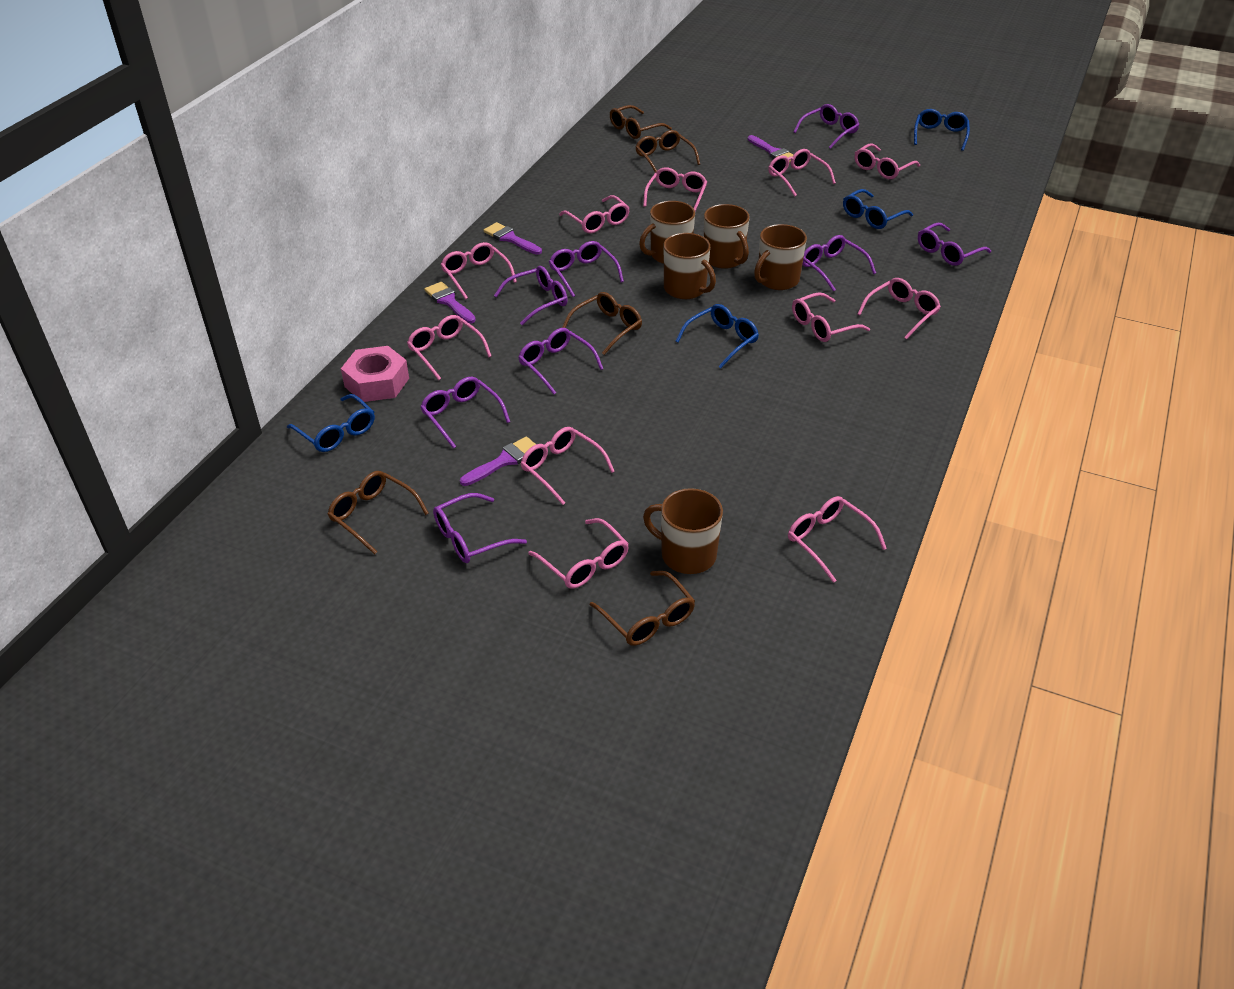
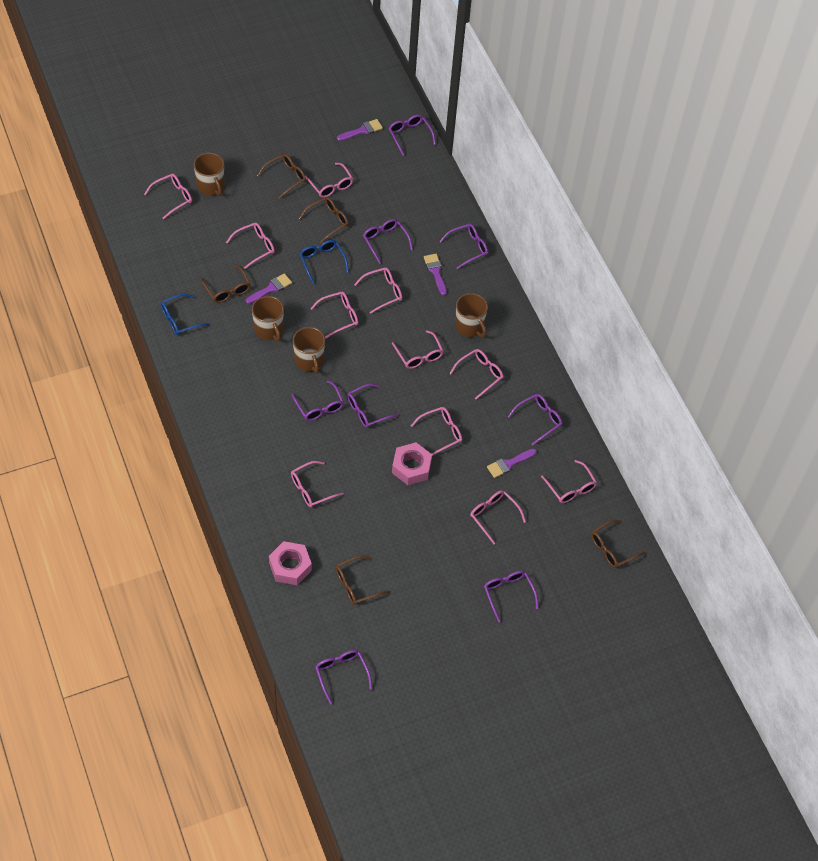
blue glasses: [287,394,375,452] [676,304,759,368] [843,189,913,229] [914,109,970,151] = 4 -> [161,293,210,335] [300,240,349,284] = 2
brown mug: [639,201,695,264] [643,488,723,574] [664,233,716,299] [704,204,750,269] [754,224,807,290] = 5 -> [194,153,225,196] [252,296,284,342] [293,327,325,374] [455,293,488,338] = 4
pink nut: [341,346,409,402] = 1 -> [269,541,312,585] [392,442,432,485] = 2

